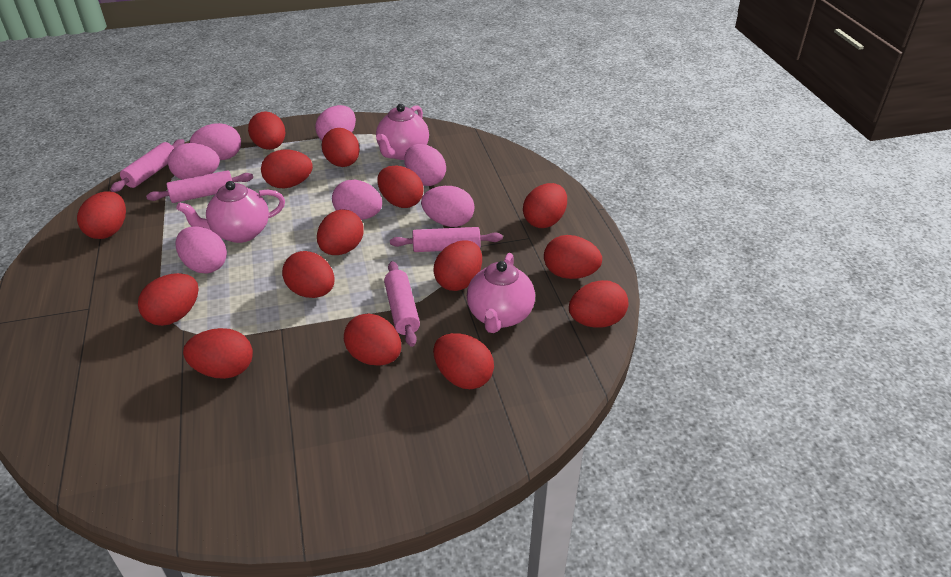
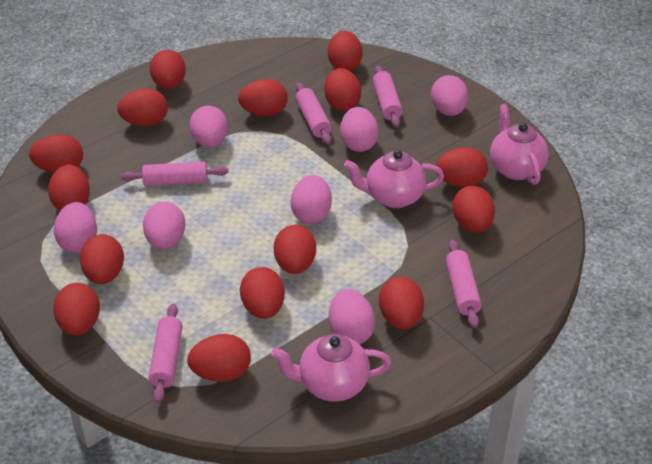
pink rolling pin: [110,139,185,192] [146,170,253,203] [384,261,420,347] [390,227,503,252] = 4 -> [121,161,228,186] [148,304,183,403] [295,83,332,144] [372,66,403,127] [445,240,482,328] = 5

